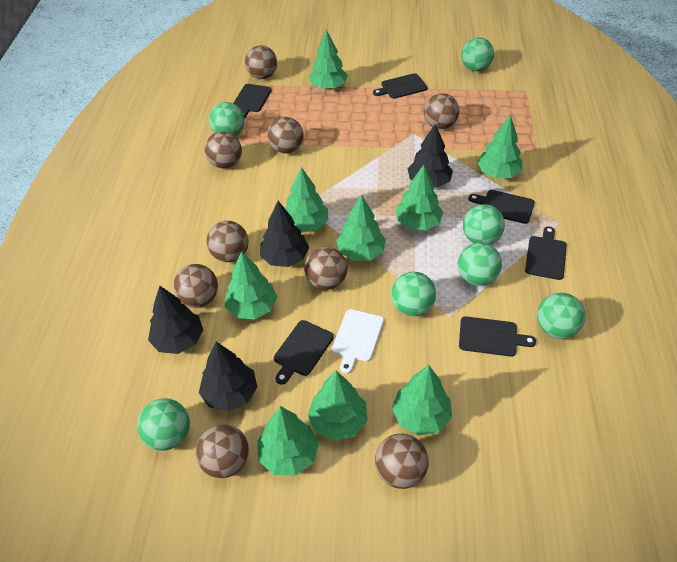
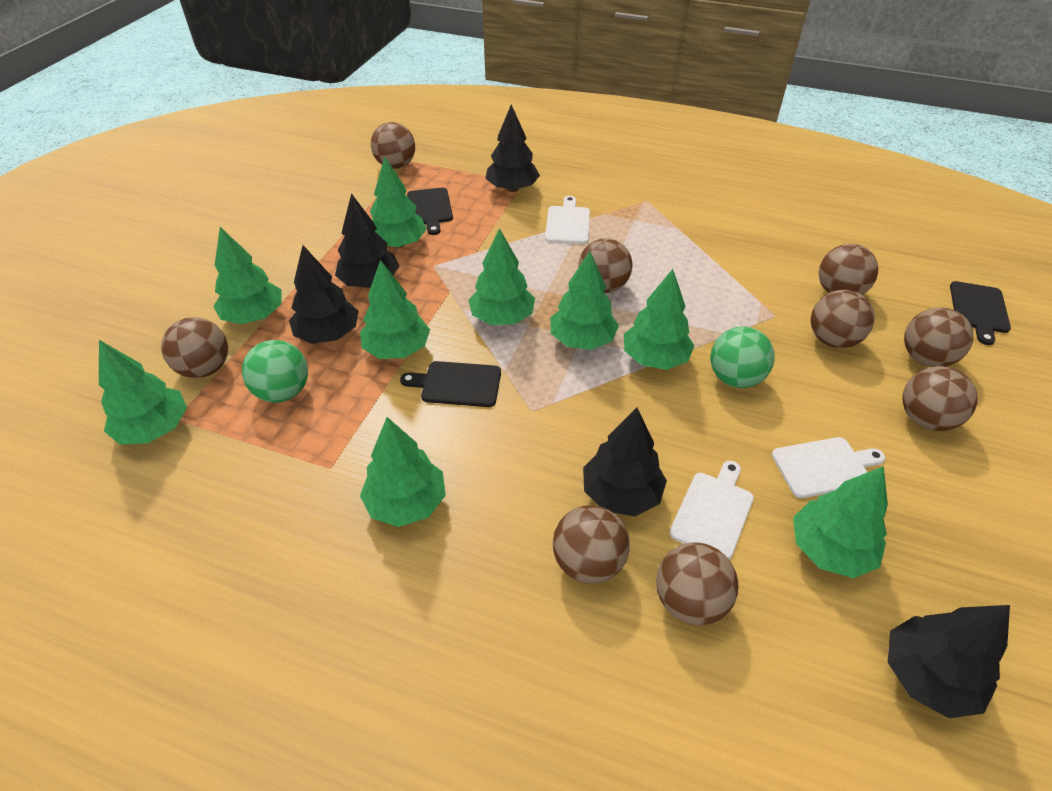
black cutting board: [233,84,272,118] [274,320,334,385] [373,73,428,99] [459,316,536,357] [468,190,535,224] [525,226,567,280] = 6 -> [400,361,501,407] [407,188,453,235] [950,281,1011,345] = 3
black tree: [148,286,203,354] [199,342,257,412] [260,201,309,267] [407,124,453,188] = 4 -> [289,245,359,344] [335,193,400,288] [485,105,540,192] [583,408,667,516] [888,605,1010,718] = 5
green ball: [137,398,190,451] [209,102,245,136] [392,272,436,316] [458,243,502,286] [461,37,494,71] [463,204,505,245] [537,293,586,339] = 7 -> [242,340,308,403] [710,326,775,388] = 2
white cutting board: [332,309,384,374] = 1 -> [545,196,590,244] [670,461,754,560] [772,437,885,498] = 3

